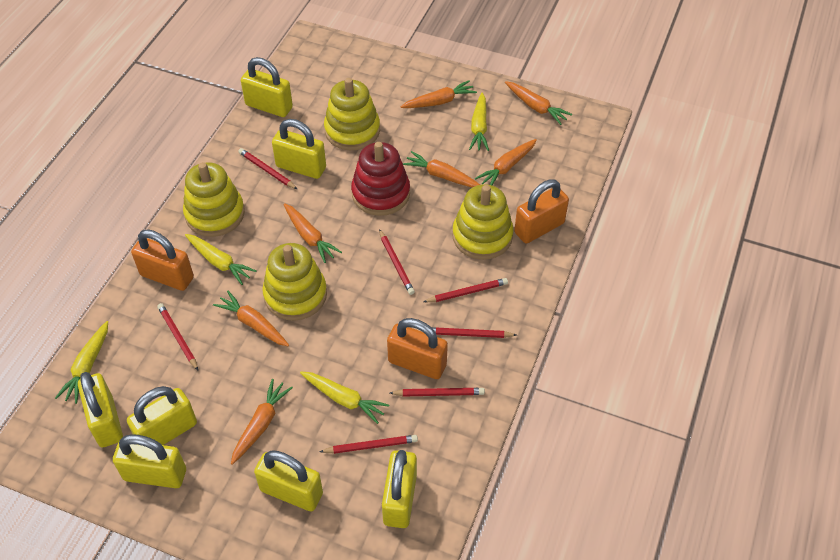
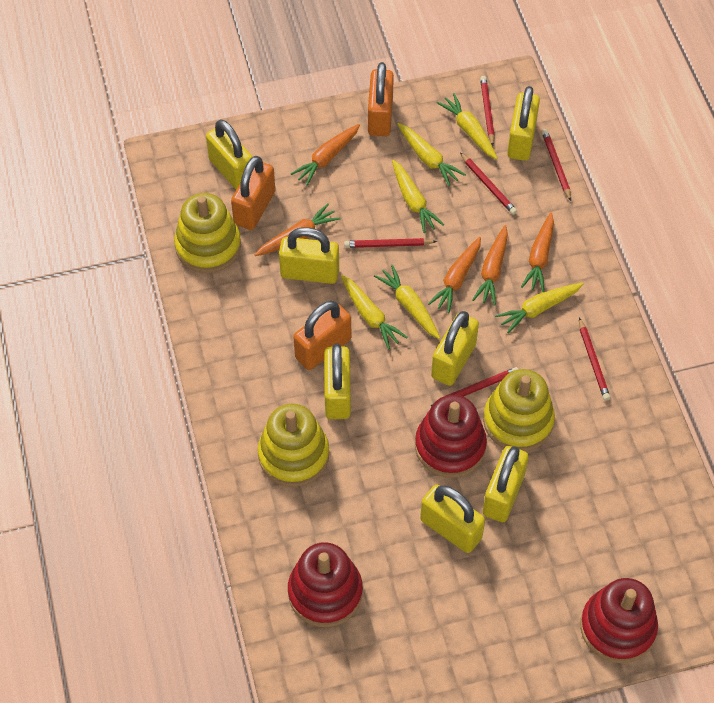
orange carrot: [213,291,289,346] [231,379,293,465] [283,203,342,263] [400,80,477,108] [403,151,480,187] [475,139,537,185] [505,81,572,125] = 7 -> [255,204,341,256] [291,124,360,186] [428,237,481,313] [472,225,508,306] [521,212,554,292] = 5
red pencil: [157,303,198,370] [238,148,297,189] [319,435,418,454] [379,229,415,295] [390,388,485,397] [423,278,508,302] [432,327,516,338] = 7 -> [344,238,437,248] [431,367,518,406] [460,153,517,215] [480,76,495,146] [542,129,571,201] [579,318,611,401] = 6
red stacking toy: [351,142,410,216] = 1 -> [288,542,363,627] [415,395,487,478] [580,578,658,663] = 3
yellow carrot: [55,321,108,404] [185,234,257,285] [300,372,389,424] [469,92,489,151] = 4 -> [341,275,407,350] [374,265,440,339] [392,160,444,233] [397,123,466,187] [437,93,498,160] [495,283,584,333] = 6
yellow stacking toy: [183,162,245,237] [262,243,327,321] [324,78,380,150] [452,184,514,260] = 4 -> [174,193,241,273] [258,404,329,487] [483,369,555,451] = 3

